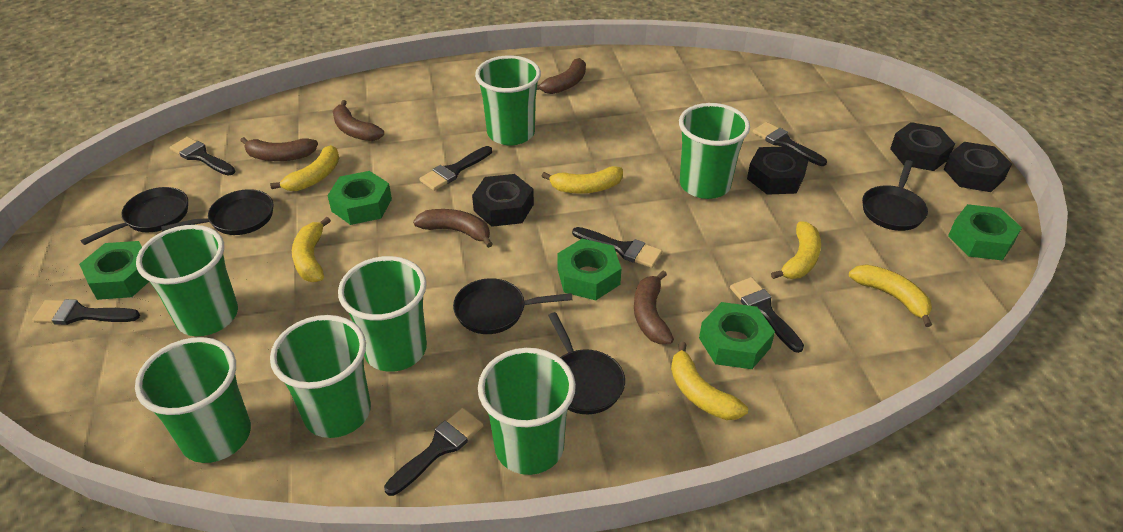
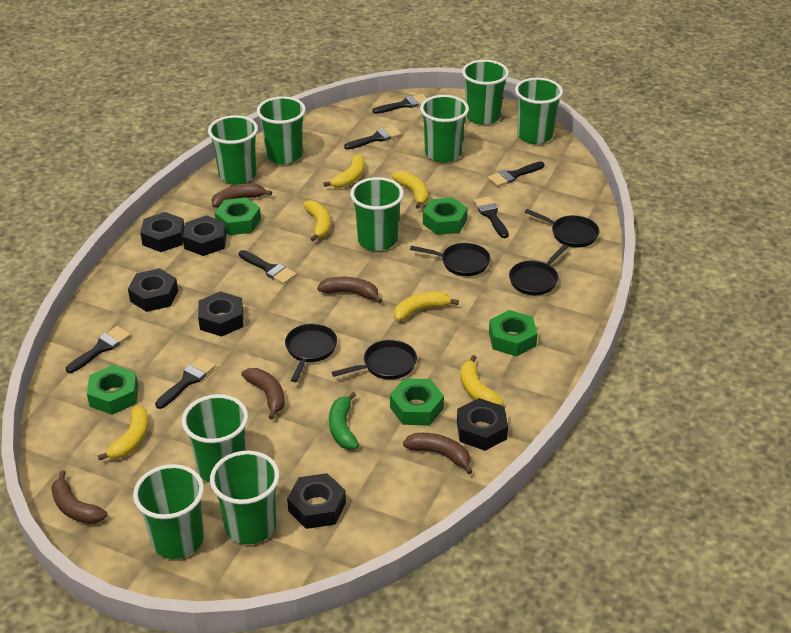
black nut: [472,174,534,227] [747,146,808,195] [890,122,955,171] [944,142,1012,192] = 4 -> [128,268,178,312] [140,212,185,252] [183,215,227,256] [198,291,243,337] [287,473,346,529] [457,398,508,451] = 6
green banana: none = 0 -> [329,392,359,450] = 1
green cup: [135,337,251,463] [136,225,238,336] [270,315,371,438] [338,256,427,372] [475,55,541,146] [478,348,576,475] [679,103,750,199] = 7 -> [133,464,204,559] [182,394,248,482] [208,115,258,184] [210,451,279,544] [257,96,306,164] [350,177,404,251] [420,95,469,162] [462,60,509,125] [515,77,563,144] = 9

